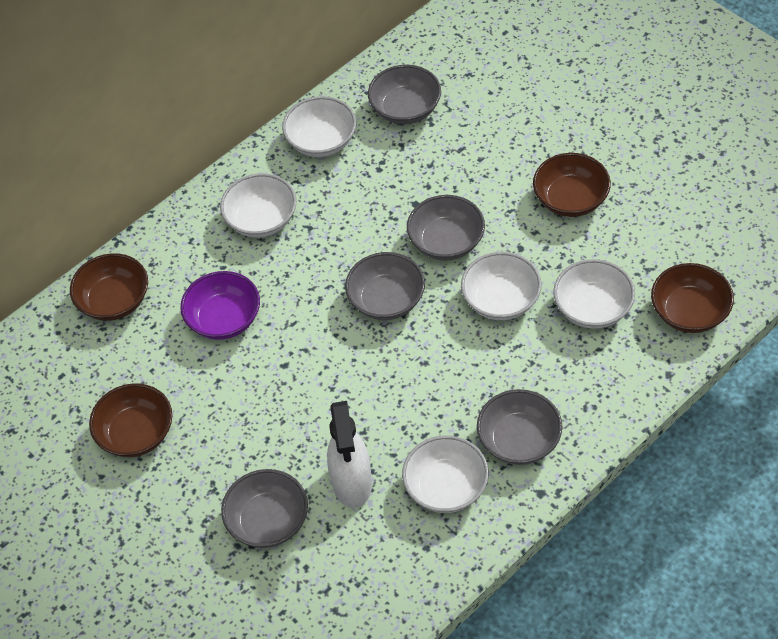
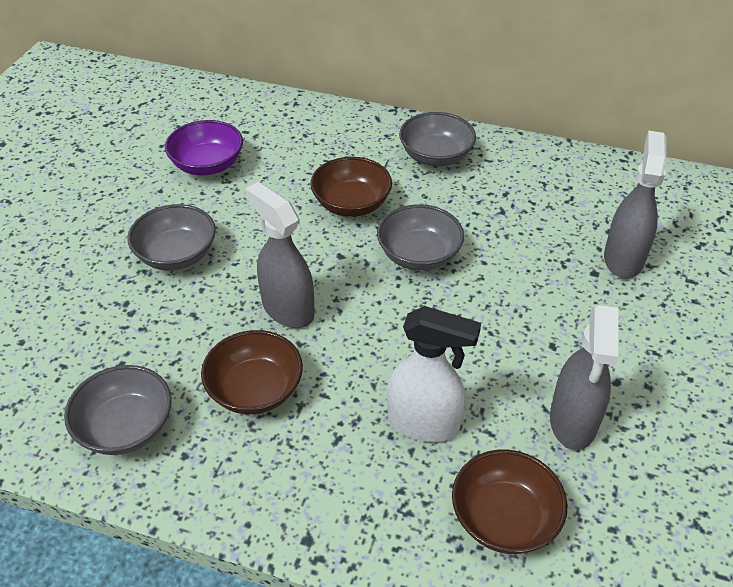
brown bowl: [70,253,148,321] [89,384,172,457] [533,153,611,217] [651,263,734,333] = 4 -> [201,330,303,414] [310,157,392,217] [452,450,568,554] = 3
grey bowl: [221,469,308,548] [345,252,425,320] [368,65,441,124] [407,195,485,261] [477,389,562,465] = 5 -> [64,365,172,455] [127,204,216,270] [377,204,464,271] [399,112,476,166] = 4
grey spray bottle: none = 0 -> [245,182,314,328] [550,304,618,450] [604,131,667,279] = 3
white bowl: [220,173,297,238] [282,96,356,157] [402,435,489,513] [461,252,542,320] [553,259,635,329] = 5 -> none = 0

